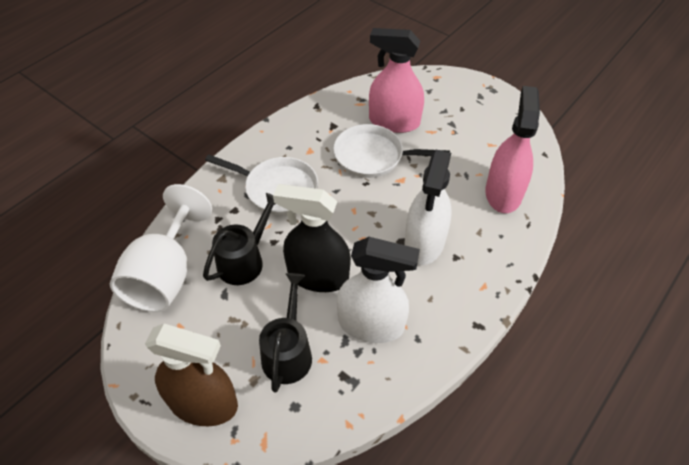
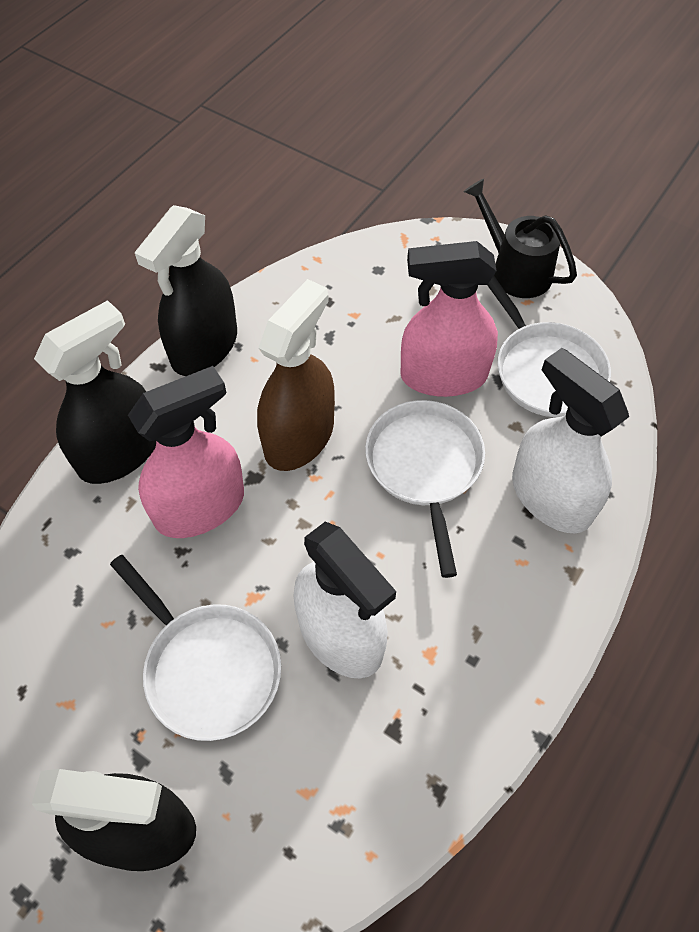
black spray bottle: [273,184,351,292] = 1 -> [32,769,196,871] [34,300,156,484] [135,205,237,376] = 3
black watering can: [203,193,276,285] [259,273,312,393] = 2 -> [463,179,577,298] = 1
white goblet: [110,184,212,312] = 1 -> none = 0
white pan: [205,154,318,215] [333,124,450,178] = 2 -> [110,555,281,741] [365,400,485,578] [487,276,611,417] = 3

